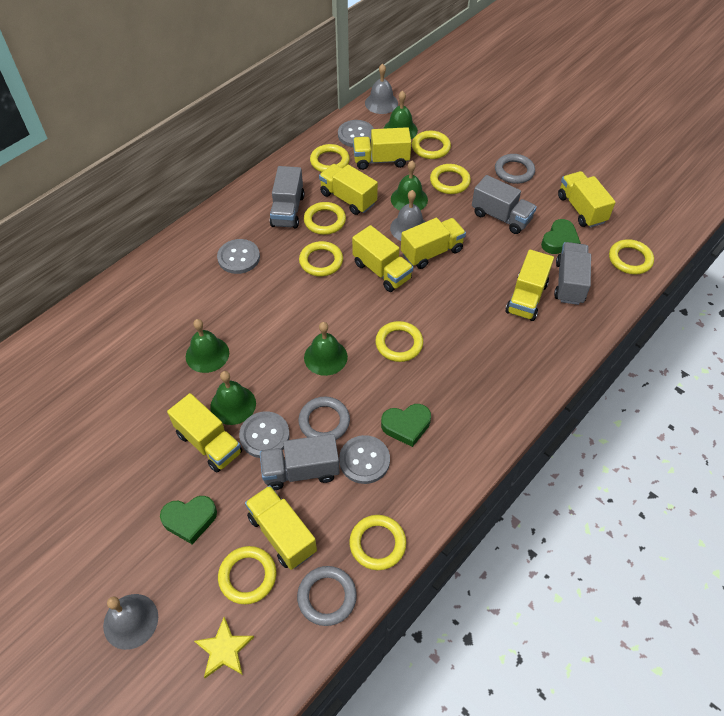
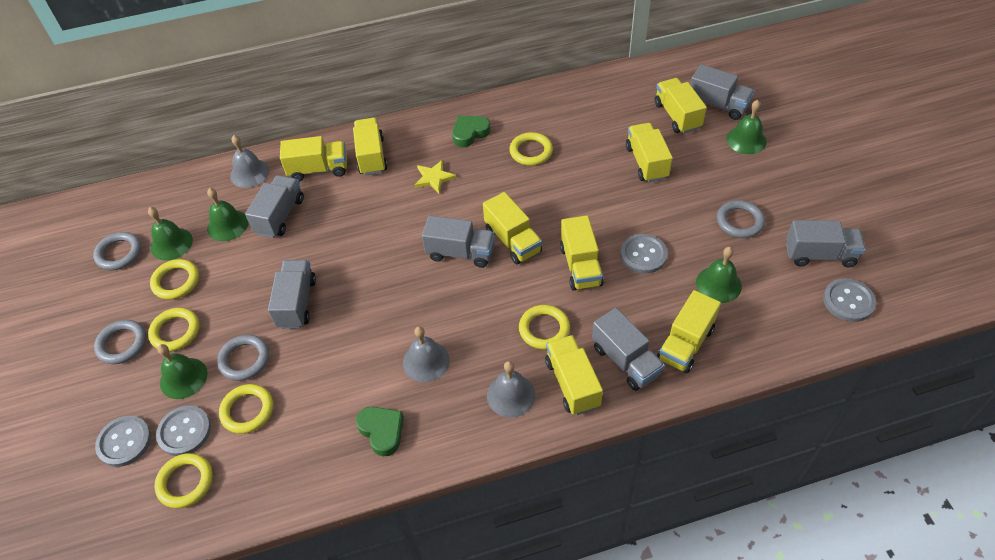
green heart: [160,496,217,544] [381,404,431,447] [541,219,581,254] = 3 -> [356,407,404,456] [452,116,491,147] = 2
grey ring: [297,566,357,626] [298,397,350,440] [495,154,535,184] = 3 -> [93,232,141,270] [94,320,146,364] [217,335,269,381] [716,200,765,238] = 4
grey truck: [260,434,340,490] [270,166,304,228] [472,175,537,234] [554,242,591,305] = 4 -> [245,175,304,238] [268,260,316,329] [422,216,495,268] [592,308,665,391] [690,64,755,120] [786,220,866,267] = 6
yellow ring: [218,546,277,604] [299,241,343,276] [304,202,346,235] [310,144,350,172] [349,515,406,570] [375,321,423,362] [412,131,451,159] [430,164,471,194] [609,239,654,275] = 9 -> [148,308,199,352] [150,259,199,300] [155,453,213,508] [219,384,273,434] [509,132,553,166] [519,305,570,350] = 6

